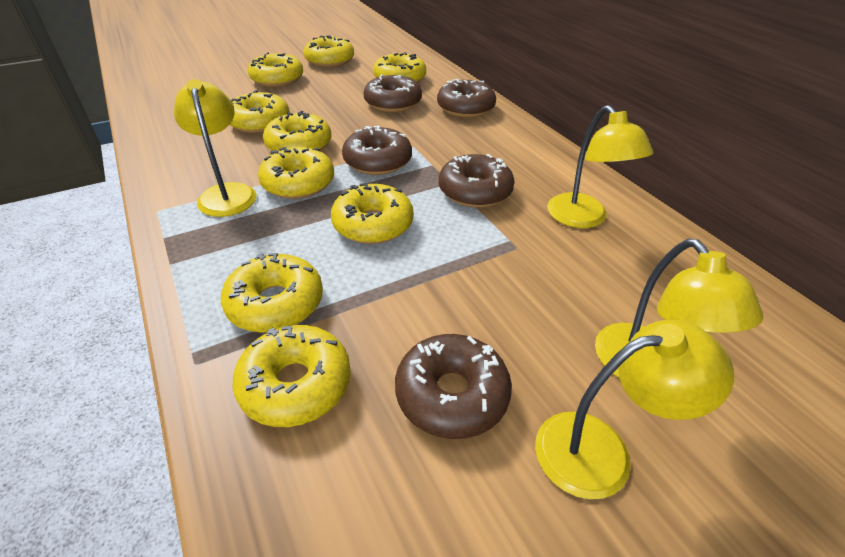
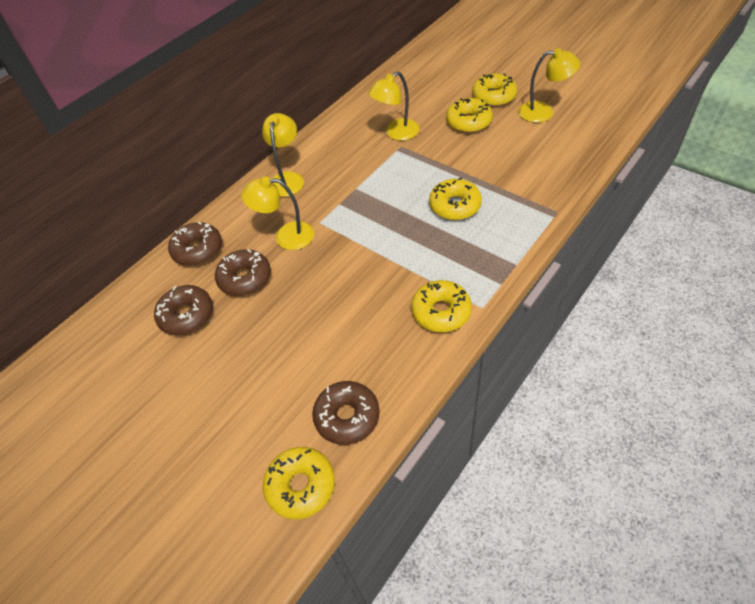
brown donut: [342,126,412,175] [364,74,422,112] [395,334,512,439] [437,79,496,118] [439,154,515,208] = 5 -> [154,285,213,335] [168,222,222,266] [215,249,271,296] [312,381,380,445] = 4
yellow donut: [221,253,323,333] [230,90,290,133] [232,325,351,427] [248,52,303,87] [258,147,334,199] [263,111,332,151] [303,35,354,67] [331,183,414,244] [373,52,426,83] = 9 -> [263,447,335,519] [411,280,472,332] [429,177,482,220] [446,98,493,133] [472,73,517,107] = 5

